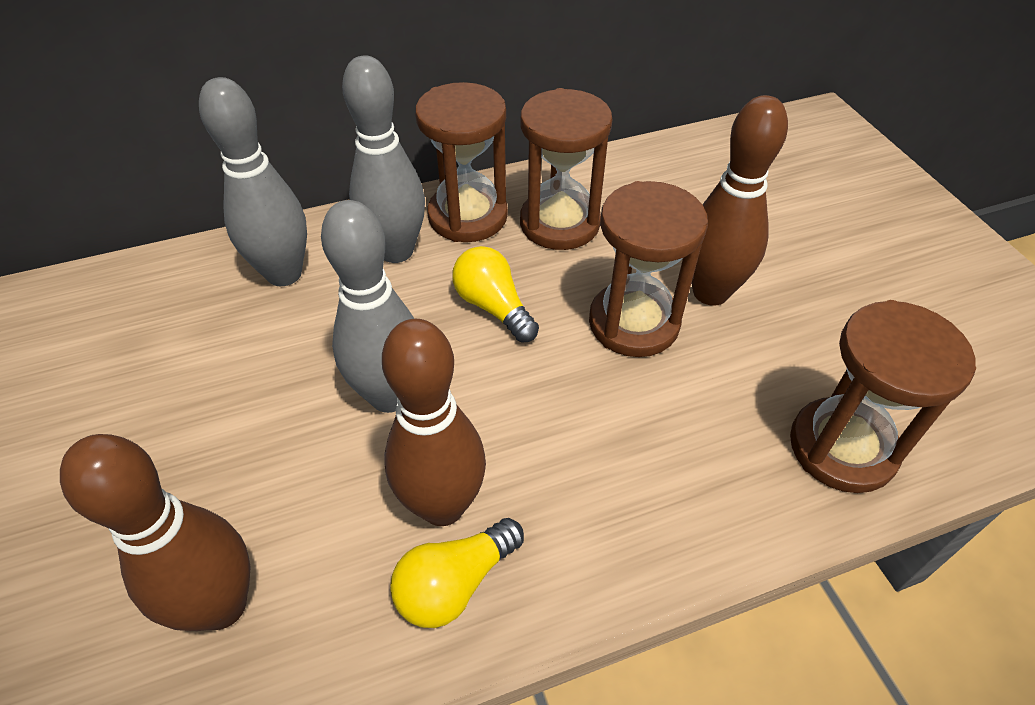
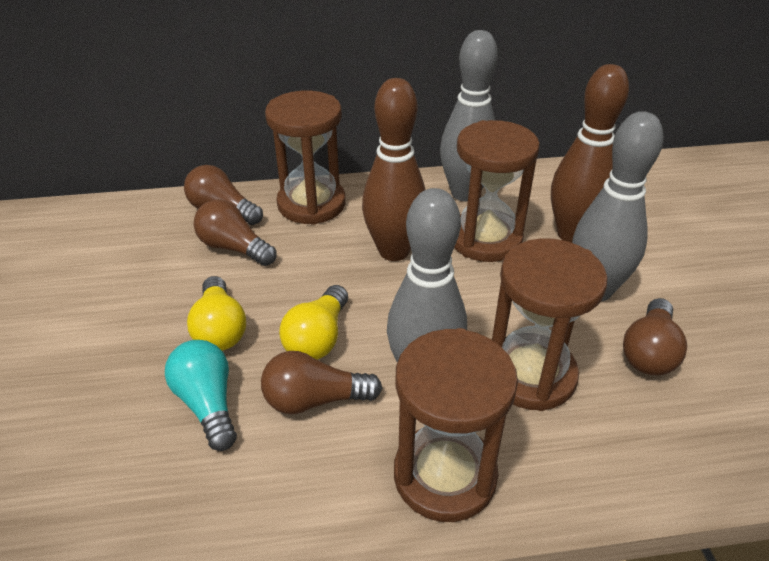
brown bowling pin: [60,434,251,631] [382,319,486,526] [691,95,788,306] = 3 -> [362,78,426,261] [551,64,629,243] = 2
brown light bulb: none = 0 -> [184,165,263,225] [194,199,277,266] [261,351,382,414] [623,298,687,375] = 4
turquoise light bulb: none = 0 -> [165,340,237,451] = 1

